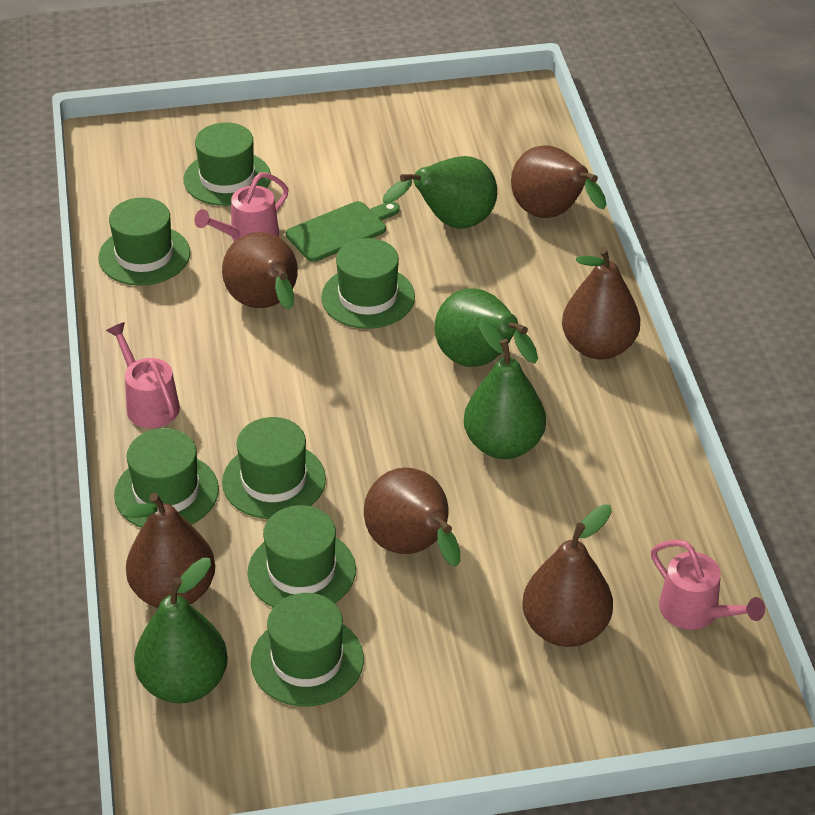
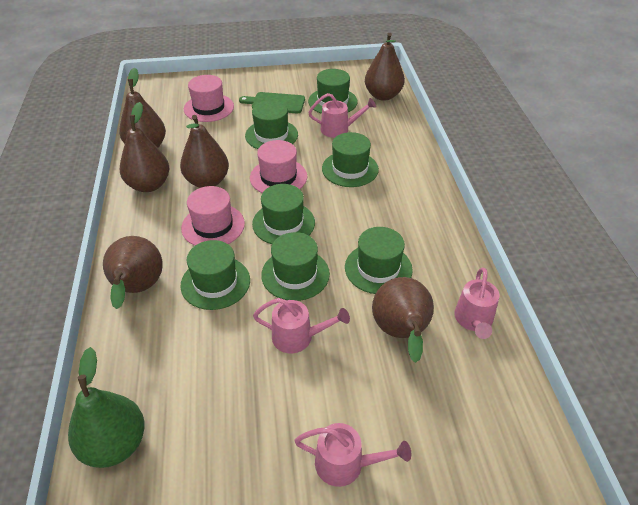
green pear: [134,558,228,703] [383,156,497,229] [435,289,538,367] [464,320,546,459] = 4 -> [68,347,145,468] = 1
pink hat: none = 0 -> [181,186,245,246] [184,75,234,122] [250,140,307,193] = 3
pink watering can: [106,322,180,428] [194,172,289,242] [651,540,765,630] = 3 -> [253,298,350,354] [294,423,411,487] [308,93,376,138] [454,268,500,339] = 4

